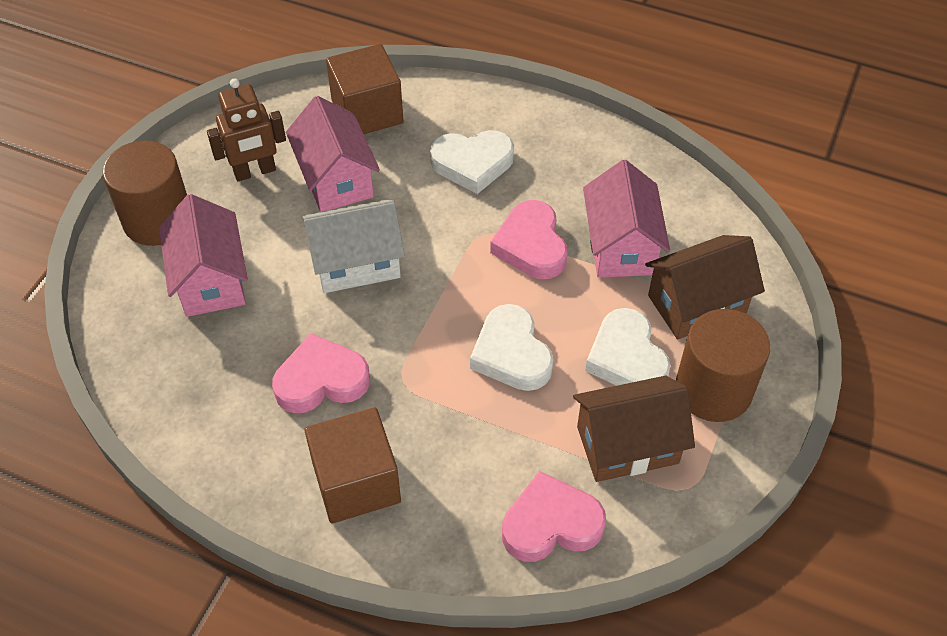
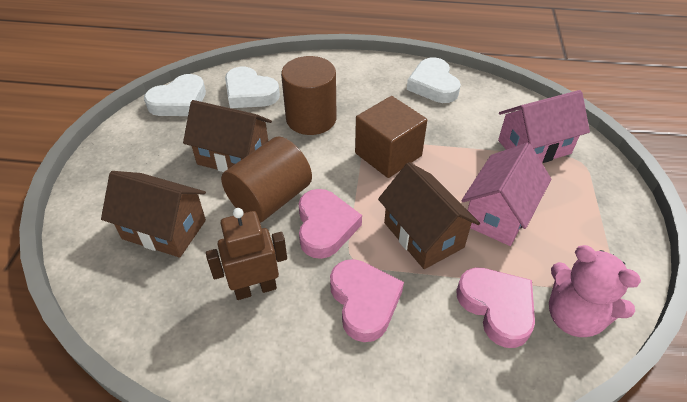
brown cube: [304,407,401,524] [326,44,403,134] = 2 -> [355,96,427,178] = 1
brown house: [573,376,695,482] [645,235,765,339] = 2 -> [101,171,206,258] [183,100,272,172] [378,162,480,269] = 3
pink house: [159,194,248,317] [286,96,380,212] [583,160,670,278] = 3 -> [461,143,551,246] [498,90,590,163] = 2
pink teddy bear: none = 0 -> [549,245,641,337] = 1
white house: [302,199,405,293] = 1 -> none = 0

